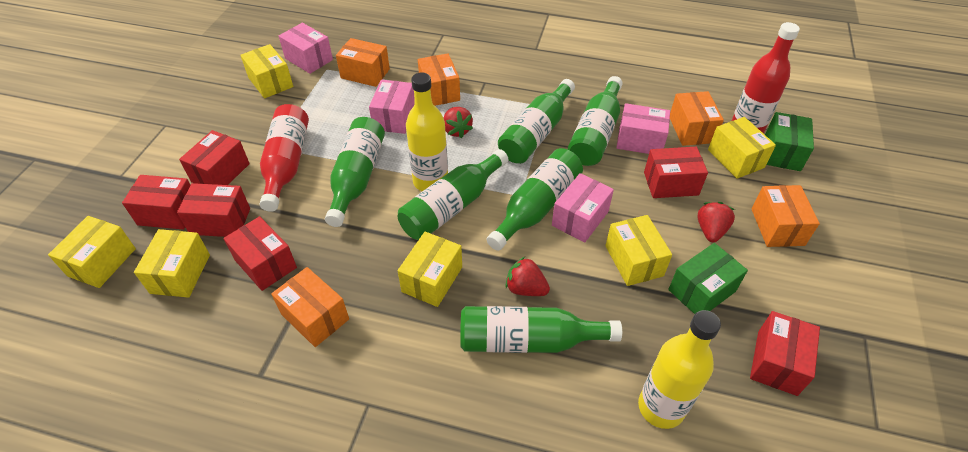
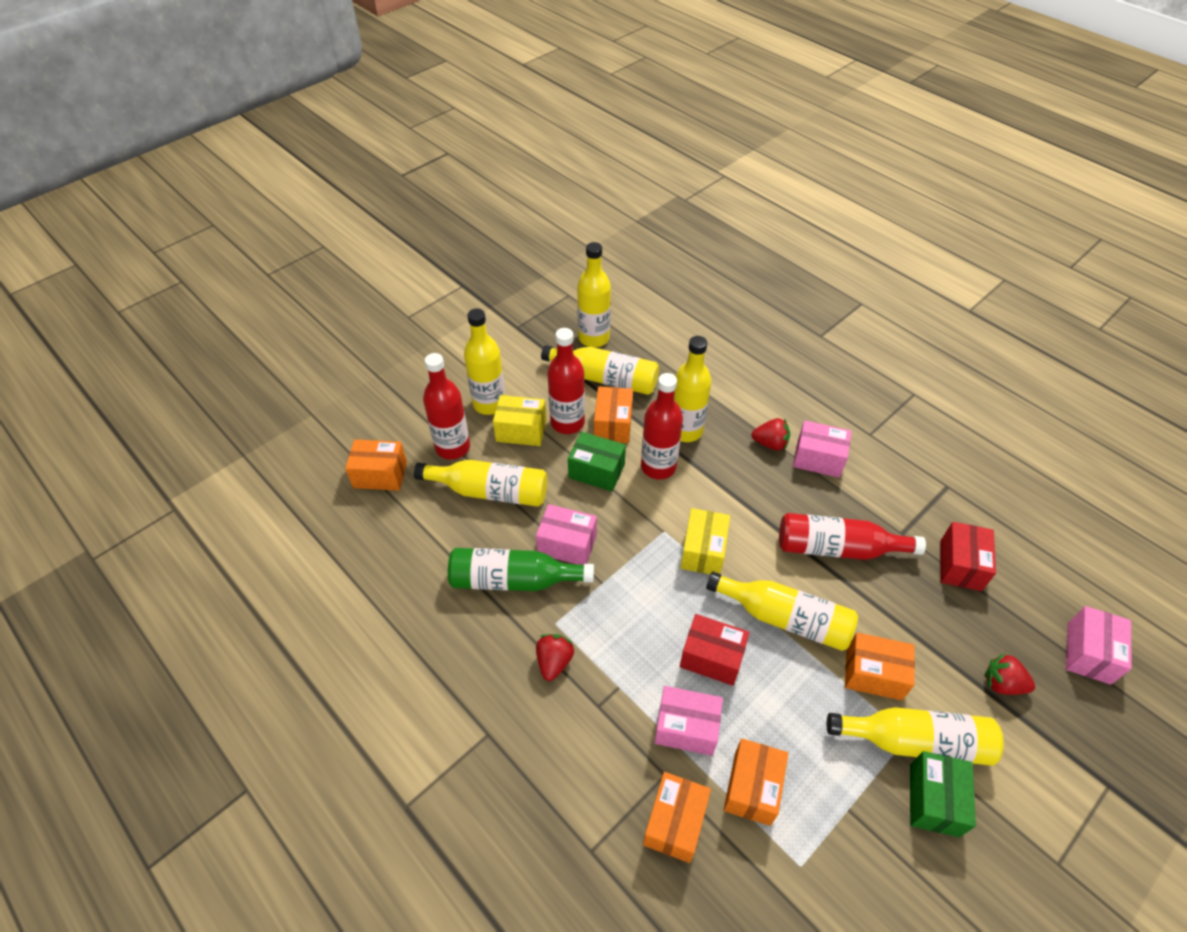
green bottle: [325,117,385,227] [398,149,508,240] [460,306,622,353] [487,148,583,251] [498,79,575,164] [568,76,623,166] = 6 -> [448,548,594,591] = 1
red bottle: [260,104,309,212] [731,22,800,134] = 2 -> [423,353,470,460] [548,328,585,434] [641,373,683,479] [779,513,926,560] = 4
red box: [122,175,190,230] [177,183,250,237] [179,130,250,185] [223,216,297,291] [644,147,708,198] [750,311,820,396] = 6 -> [680,614,750,686] [940,522,996,591] = 2
yellow bottle: [406,72,448,191] [638,310,721,429] = 2 -> [414,460,548,507] [464,308,506,415] [541,345,659,395] [577,242,611,348] [674,336,712,442] [706,572,858,651] [827,707,1004,766] = 7
yellow box: [48,216,136,288] [134,229,210,298] [240,44,293,98] [398,232,462,307] [605,215,672,286] [708,117,776,179] = 6 -> [493,395,546,446] [681,508,730,574] = 2

